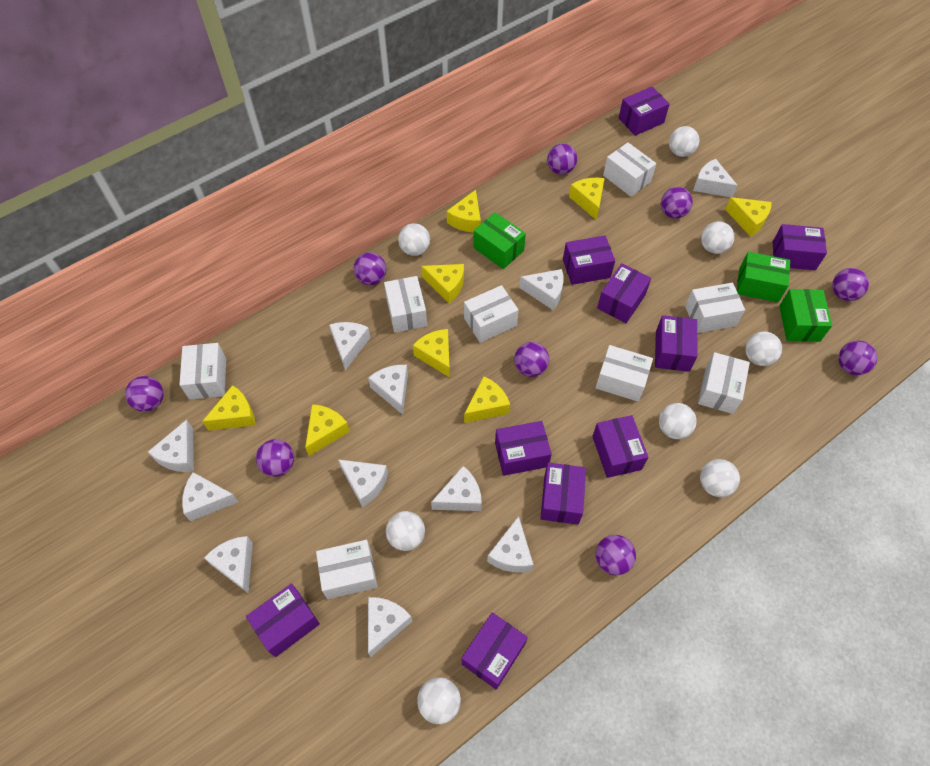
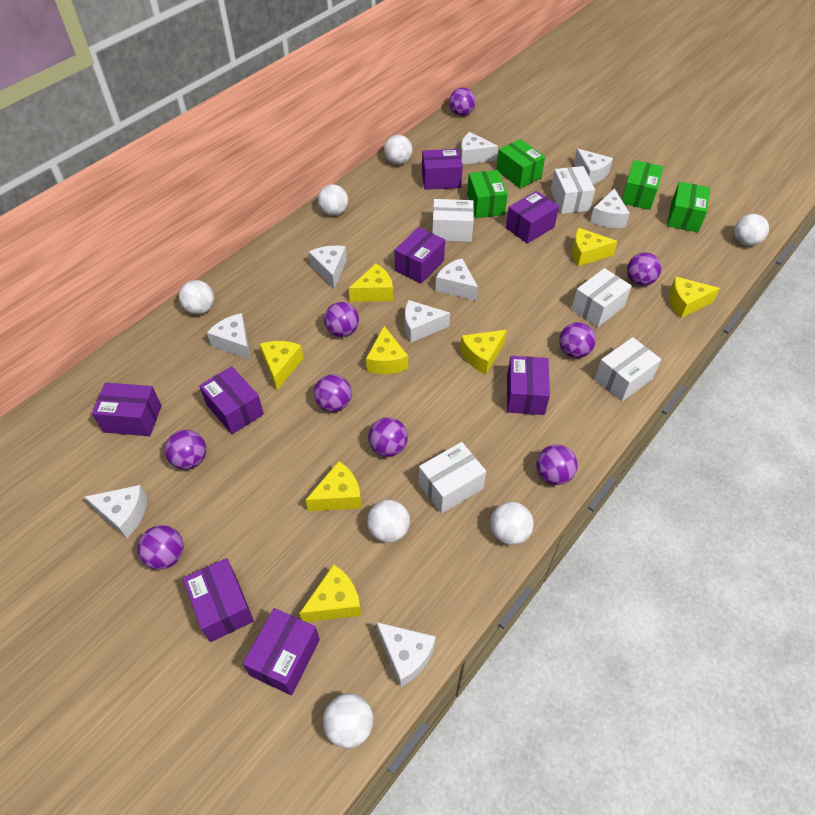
green box: [473,212,526,269] [737,252,790,302] [779,289,832,342] = 3 -> [467,170,508,218] [496,139,545,188] [622,160,664,210] [667,182,710,233] = 4
purple box: [246,583,320,657] [462,612,528,690] [495,421,552,476] [540,463,586,525] [563,235,615,285] [592,415,648,478] [597,263,651,323] [619,86,670,136] [655,315,698,372] [772,224,827,270] = 10 -> [92,383,162,436] [183,558,254,642] [199,366,264,434] [243,608,320,695] [395,227,445,284] [422,149,463,190] [506,191,559,244] [507,356,550,415] = 8
white ball: [386,511,425,551] [398,223,430,256] [417,677,461,724] [659,403,697,439] [669,126,699,157] [700,459,740,497] [701,221,734,254] [745,332,782,366] = 8 -> [179,280,214,315] [318,184,348,216] [323,693,373,748] [367,500,410,543] [384,135,413,165] [490,502,534,545] [734,214,769,246] = 7
white box: [179,343,226,399] [316,540,377,599] [384,276,427,333] [464,285,519,343] [595,345,653,402] [603,142,656,197] [685,283,745,333] [698,352,750,414] = 8 -> [419,442,486,514] [432,199,474,242] [551,166,595,214] [572,268,632,327] [595,337,661,402] = 5
white cheese: [148,420,194,472] [182,472,238,521] [204,536,253,593] [329,322,370,370] [338,459,388,507] [368,365,408,415] [368,597,413,657] [431,466,482,511] [487,516,534,572] [519,269,563,310] [693,159,738,197] = 11 -> [84,485,147,538] [207,313,251,360] [308,246,347,289] [376,622,436,687] [405,300,450,343] [435,258,478,301] [461,132,498,165] [574,149,613,184] [590,188,630,228] = 9

